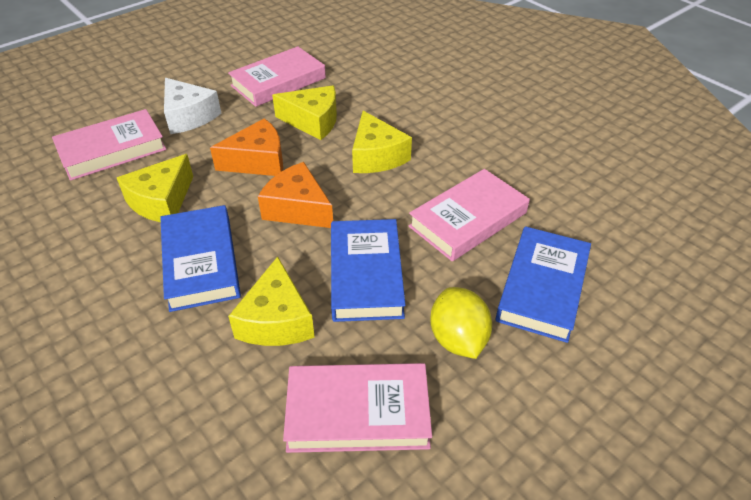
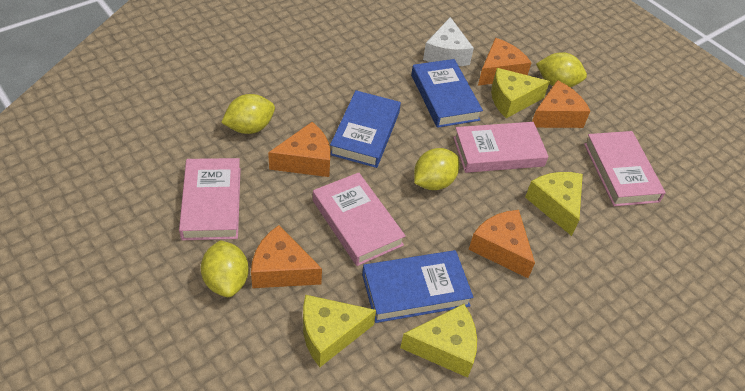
orange cheese: [210,118,283,176] [258,162,333,228] = 2 -> [251,225,322,288] [268,122,331,177] [469,210,535,278] [478,38,532,86] [532,80,590,128] = 5
yellow lemon: [430,287,492,359] = 1 -> [201,240,249,297] [221,94,275,134] [414,148,459,190] [536,52,587,87] = 4

